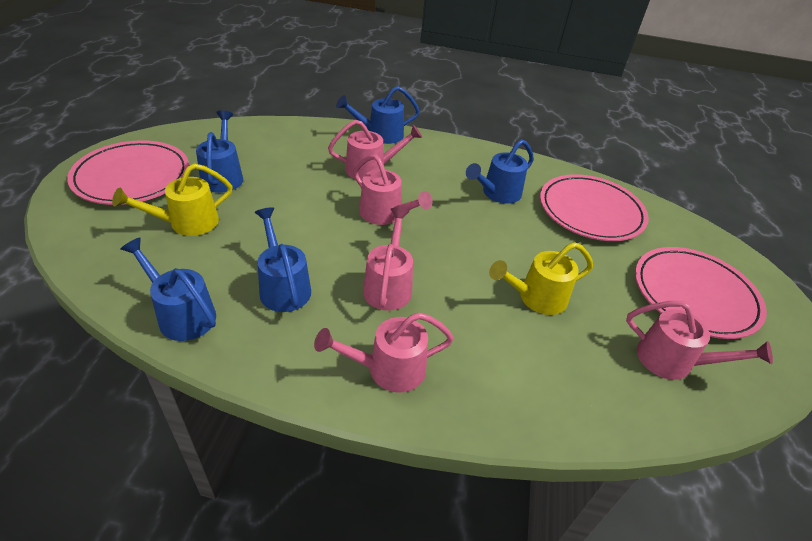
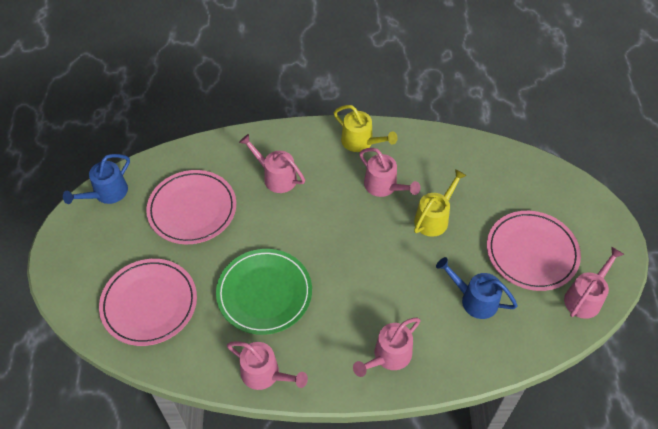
blue watering can: [121,237,216,341] [196,110,243,193] [255,207,311,312] [336,86,420,144] [466,139,534,204] = 5 -> [63,154,130,204] [436,257,518,319] = 2
green plate: none = 0 -> [216,249,312,335] = 1

